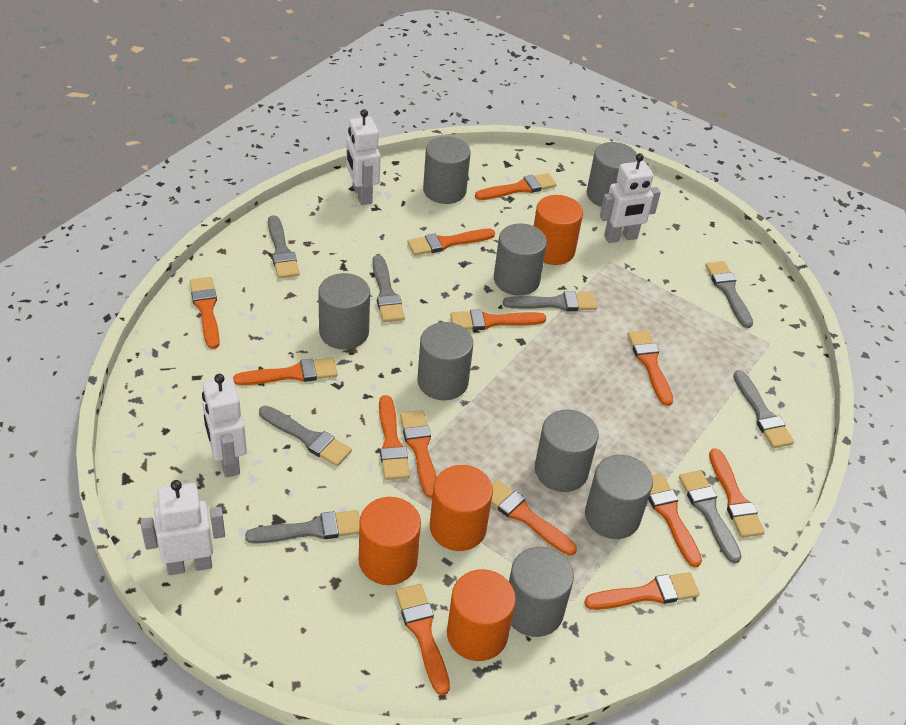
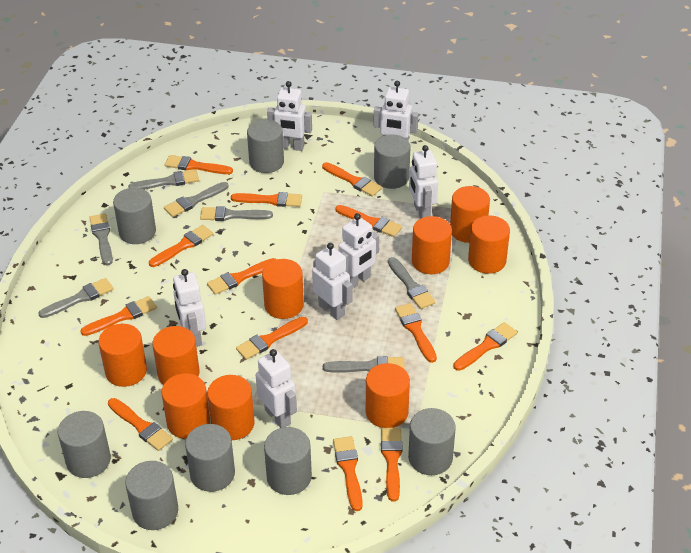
grey brush: [245,510,360,544] [259,406,352,466] [268,215,300,278] [372,255,405,322] [503,291,597,311] [679,470,742,564] [705,261,753,328] [733,370,794,448] = 8 -> [38,278,114,318] [89,214,113,265] [128,170,199,189] [164,182,228,217] [200,206,273,221] [323,356,405,373] [388,257,435,309] = 7
orange cylinder: [359,497,421,585] [430,465,493,551] [447,569,516,661] [534,195,583,265] = 4 -> [98,324,147,387] [152,326,200,385] [161,373,210,439] [207,375,255,440] [262,259,304,319] [366,363,410,428] [412,216,452,274] [450,186,490,243] [468,215,510,274] = 9
white robot: [141,480,225,575] [202,374,247,477] [346,109,381,205] [600,153,661,243] = 4 -> [173,269,206,347] [256,349,297,428] [267,81,312,151] [312,243,353,320] [339,213,379,288] [373,81,418,141] [409,145,438,219] = 7

